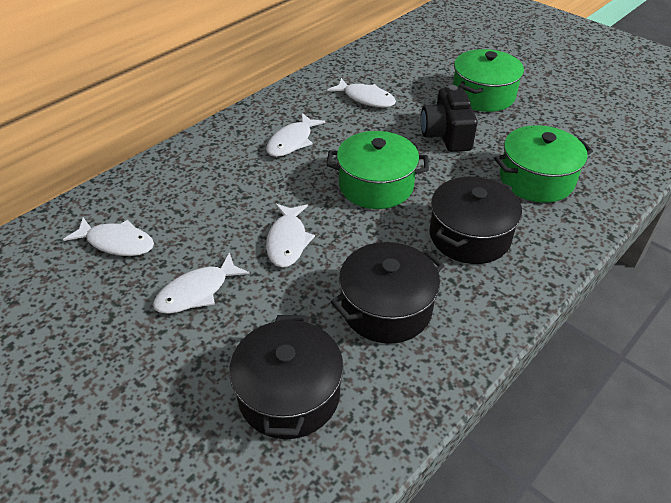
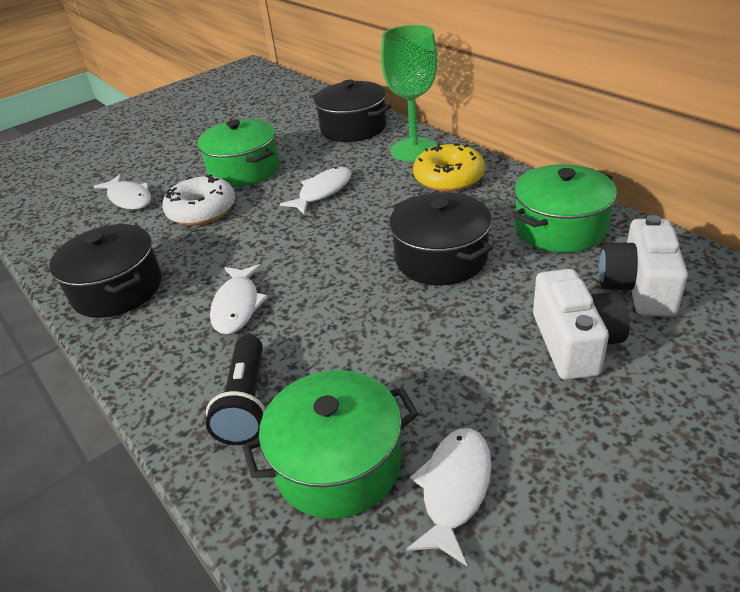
black camera: [421,85,477,152] = 1 -> none = 0
black flashlight: none = 0 -> [206,335,265,445] = 1
green goblet: none = 0 -> [381,25,438,162] = 1
white camera: none = 0 -> [533,269,629,380] [599,215,688,316] = 2
white donut: none = 0 -> [163,174,236,226] = 1
white fish: [63,217,154,256] [153,252,250,314] [266,113,325,157] [266,204,315,268] [327,78,396,108] = 5 -> [93,174,151,210] [210,264,268,334] [280,167,352,215] [407,428,492,566] = 4
yellow donut: none = 0 -> [413,144,485,192] = 1

